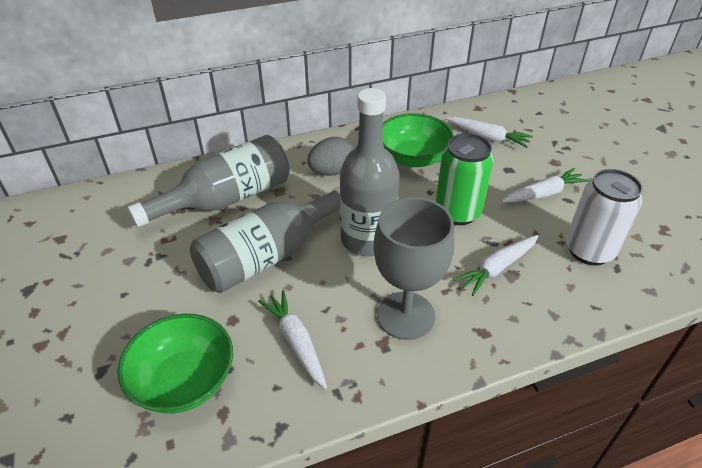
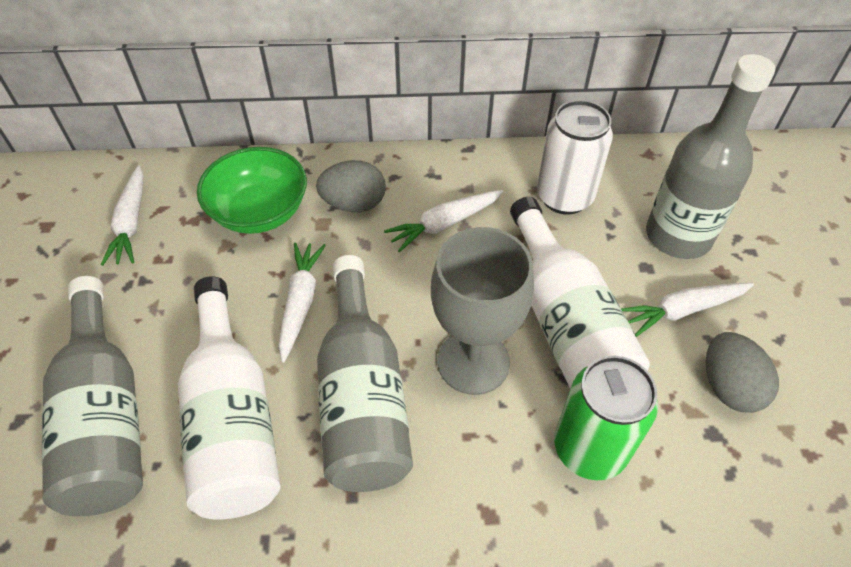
green bowl: [117,314,233,414] [383,113,454,167] = 2 -> [197,147,307,234] = 1
grey egg: [307,137,354,176] = 1 -> [316,160,386,212] [706,332,779,413] = 2
white bottle: none = 0 -> [178,276,280,519] [510,197,650,389] = 2

